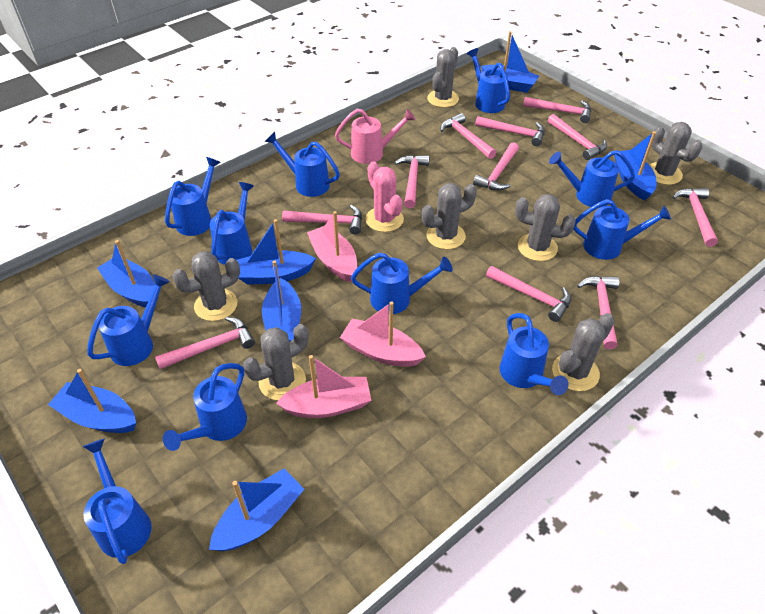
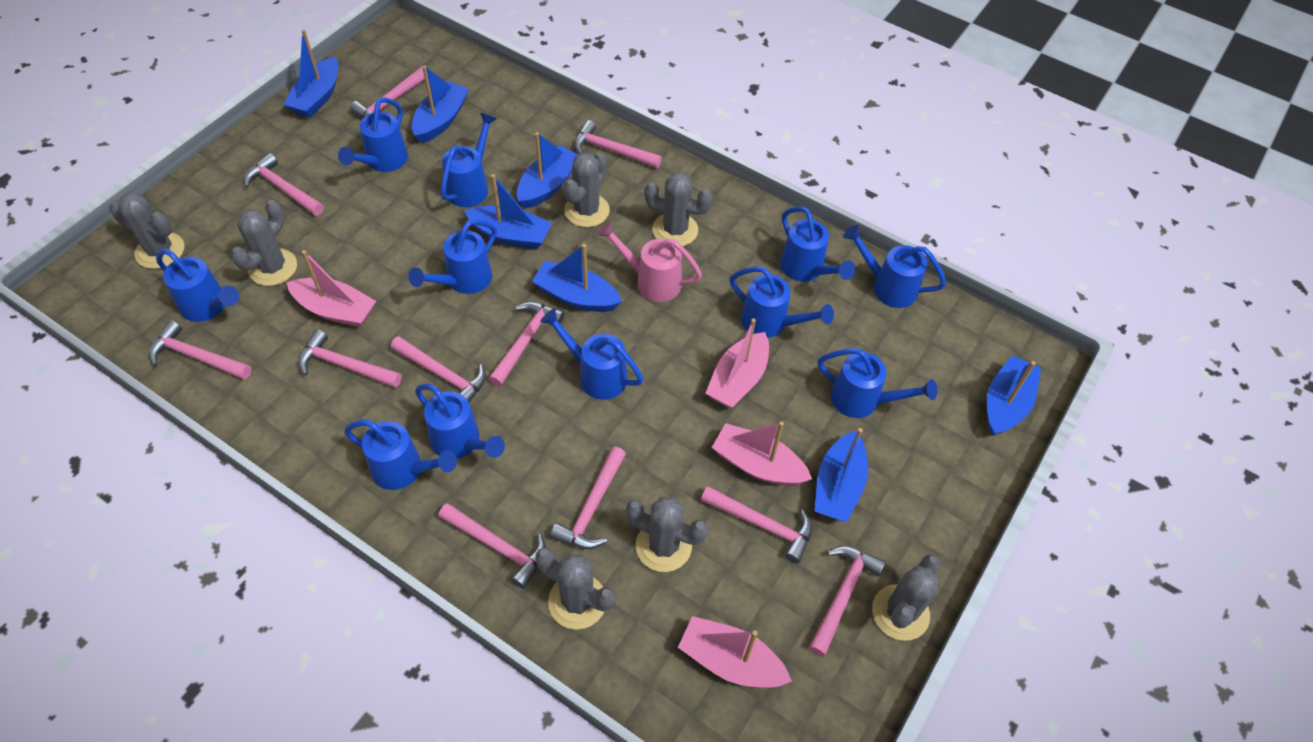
pink boat: [276,355,372,418] [307,211,357,282] [340,301,426,367] = 3 -> [286,250,376,327] [678,616,792,688] [706,318,769,408] [712,421,812,486] = 4
pink cactus: [365,161,404,232] = 1 -> none = 0

